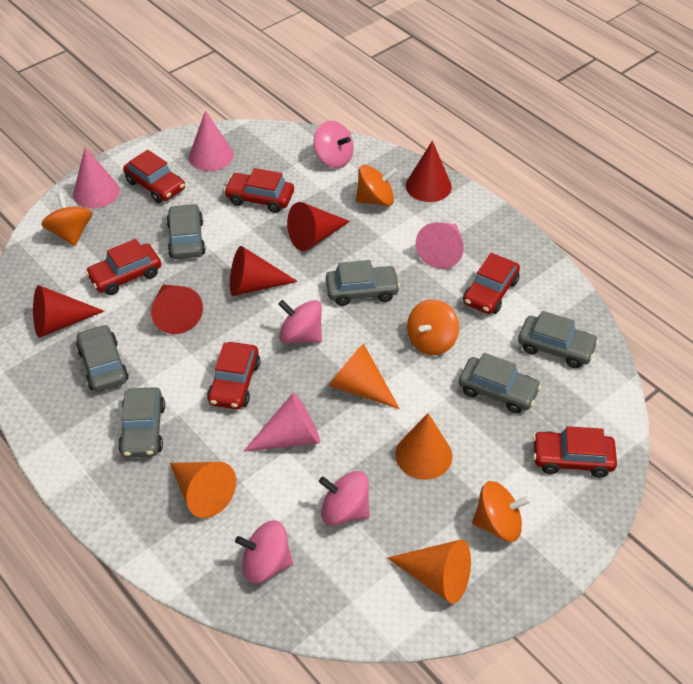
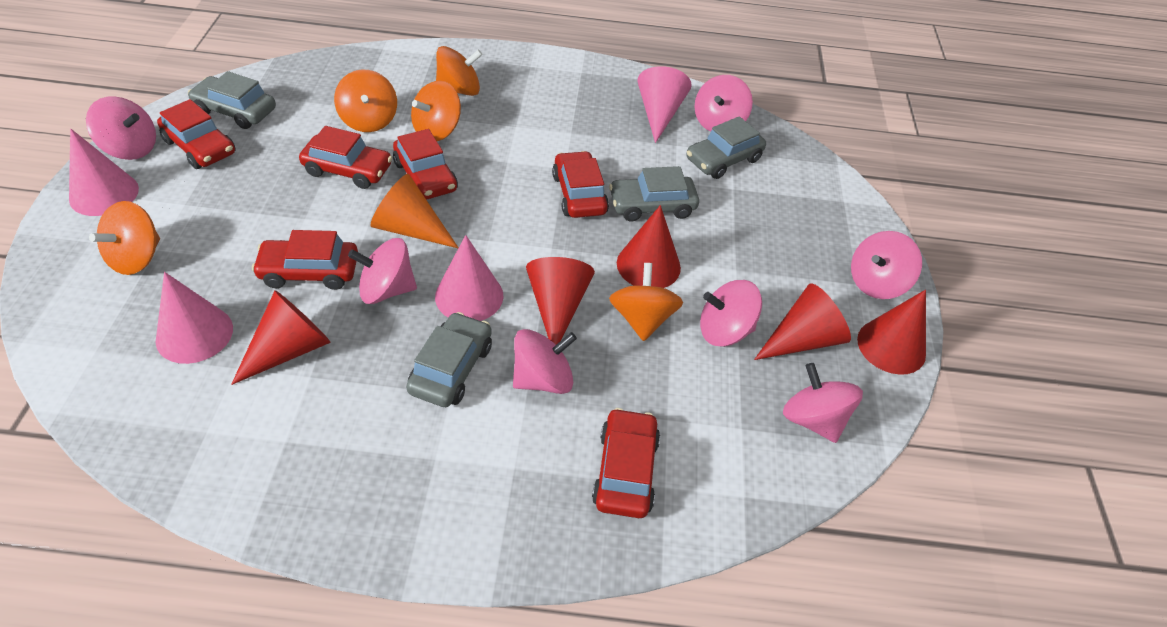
grey car: [76,324,129,392] [118,387,165,458] [166,204,206,259] [326,260,400,306] [459,353,541,414] [518,311,599,368] = 6 -> [188,71,276,129] [406,312,492,407] [609,166,699,222] [686,116,766,179] = 4
orange cone: [170,462,236,518] [329,344,400,409] [387,540,471,604] [395,413,452,480] = 4 -> [370,174,458,248] = 1
orange spinning top: [41,193,93,246] [356,165,397,206] [407,299,459,356] [472,481,531,542] = 4 -> [89,201,160,275] [334,70,397,132] [411,81,461,141] [436,46,482,96] [609,263,683,341] = 5
pink spinning top: [235,520,293,583] [278,300,322,343] [314,121,354,168] [319,471,370,526] = 4 -> [86,96,156,160] [348,238,417,304] [513,329,577,394] [694,75,753,132] [700,280,762,347] [783,363,863,443] [851,231,922,299] = 7

